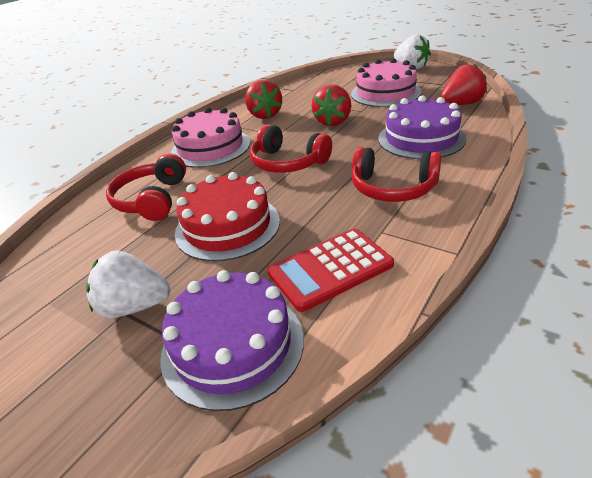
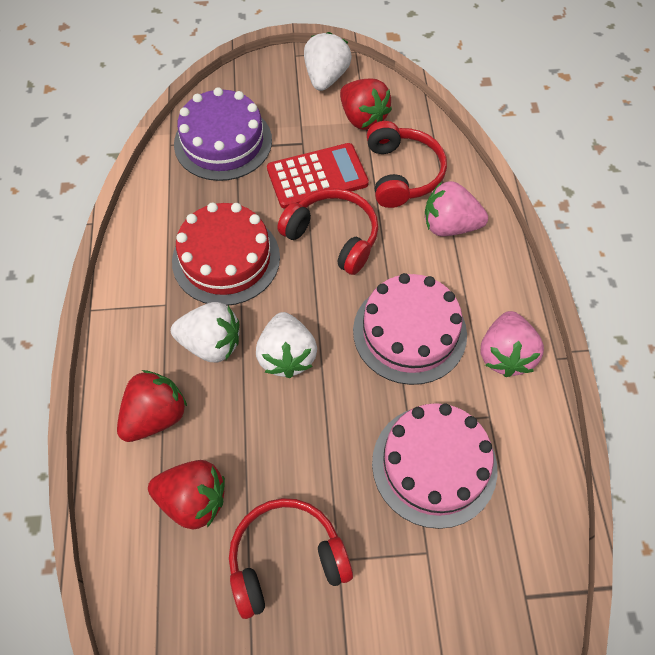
pink strawberry: none = 0 -> [425,181,488,236] [481,311,544,377] = 2
purple cake: [160,270,304,411] [378,95,466,159] = 2 -> [174,87,272,181] = 1
white strawberry: [86,250,170,318] [394,34,431,69] = 2 -> [171,302,239,362] [256,312,317,378] [304,32,352,91] = 3

